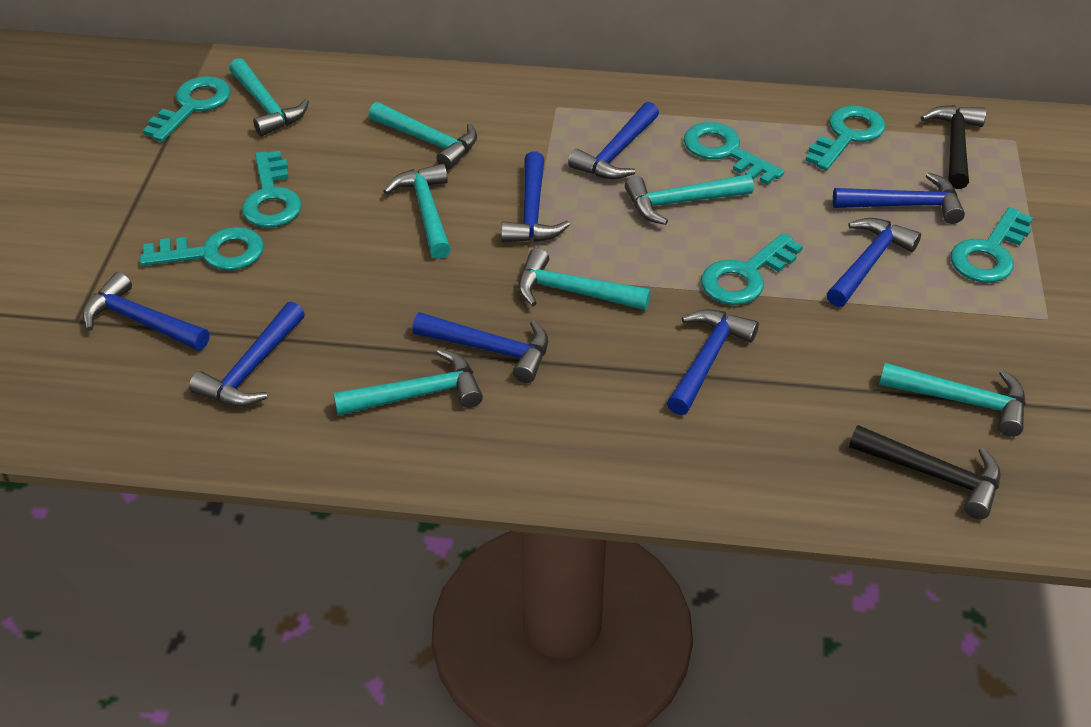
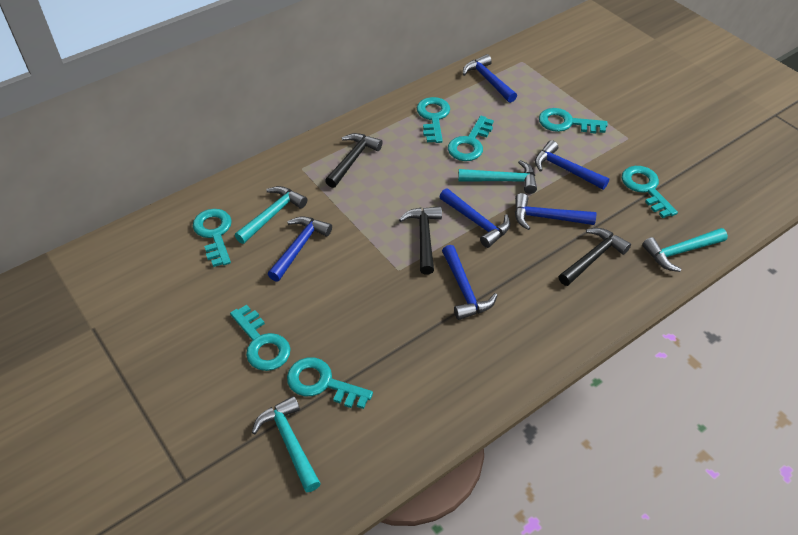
black hammer: [849,425,1001,519] [921,105,986,189] = 2 -> [325,133,383,188] [399,206,442,275] [559,228,631,286] = 3
blue hammer: [83,272,210,350] [189,301,305,407] [412,312,548,383] [501,151,570,242] [568,102,659,179] [667,309,759,415] [827,218,921,307] [833,172,965,224] = 8 -> [268,216,332,282] [439,188,510,248] [442,245,498,320] [463,54,517,103] [515,193,596,230] [535,140,609,190] = 6
turquoise hammer: [229,58,309,136] [333,349,483,416] [369,102,477,170] [383,164,451,259] [518,248,651,310] [625,174,754,225] [879,363,1026,437] = 7 -> [235,186,307,244] [252,396,321,492] [458,160,537,194] [642,228,728,272] = 4

